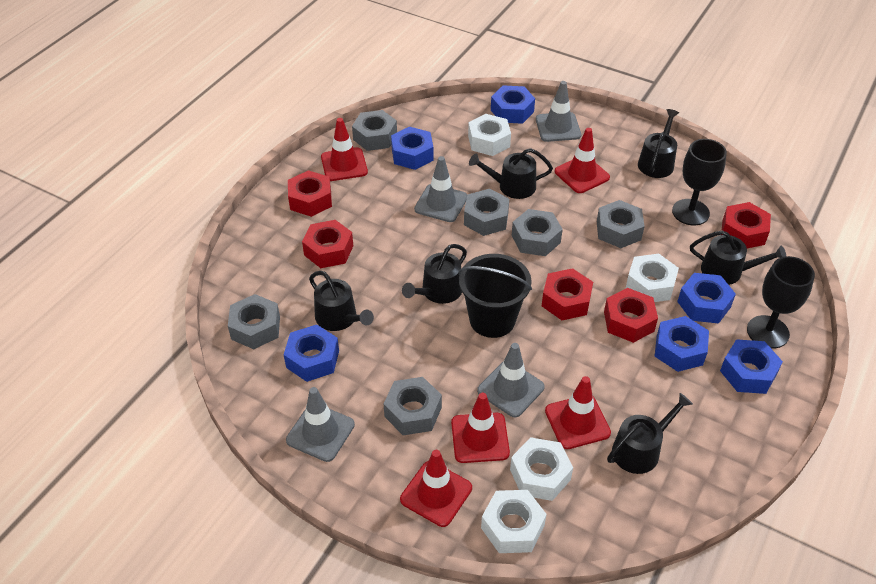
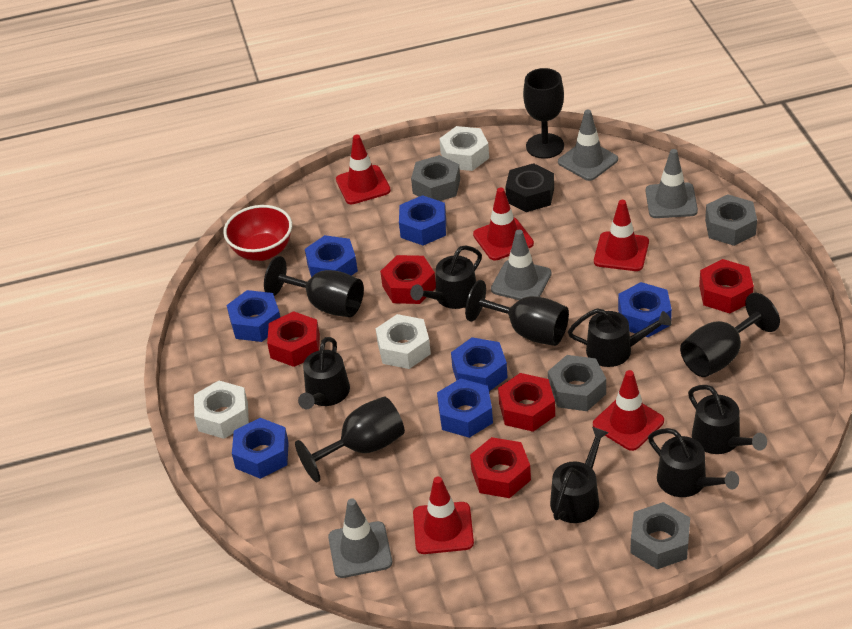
black bucket: [459,254,532,338] = 1 -> none = 0
black goblet: [672,139,727,225] [747,256,815,349] = 2 -> [264,256,364,317] [295,397,405,482] [465,280,569,346] [523,68,564,159] [680,293,780,377] = 5
black nut: none = 0 -> [505,163,554,212] = 1
blue nut: [284,325,339,382] [391,127,433,170] [491,86,535,124] [654,316,709,372] [677,273,736,324] [720,339,783,394] = 6 -> [227,290,280,342] [232,418,289,479] [305,235,358,277] [399,195,446,245] [437,378,493,438] [451,337,508,391] [618,282,672,337] = 7
grey nut: [228,294,280,349] [352,110,397,151] [384,377,442,435] [464,189,509,236] [512,209,563,256] [597,200,645,248] = 6 -> [411,155,460,201] [548,355,606,411] [630,502,690,569] [705,194,757,246] = 4
red bowl: none = 0 -> [223,205,292,261] = 1
white nut: [468,114,511,156] [481,490,547,553] [510,437,573,501] [625,254,679,302] = 4 -> [194,381,249,439] [376,314,431,369] [439,126,489,171] = 3

